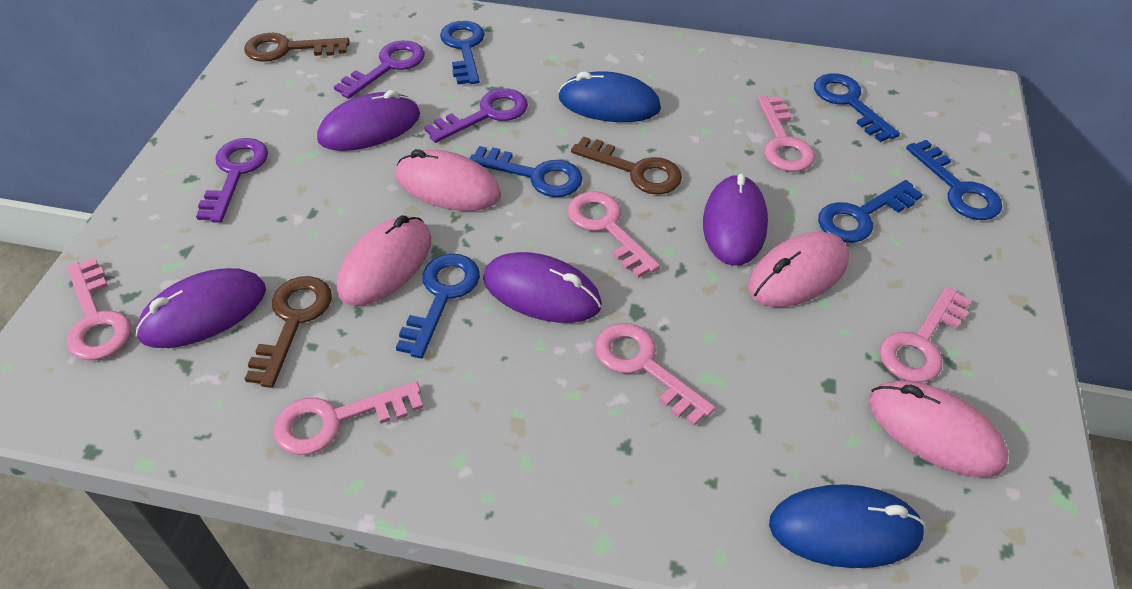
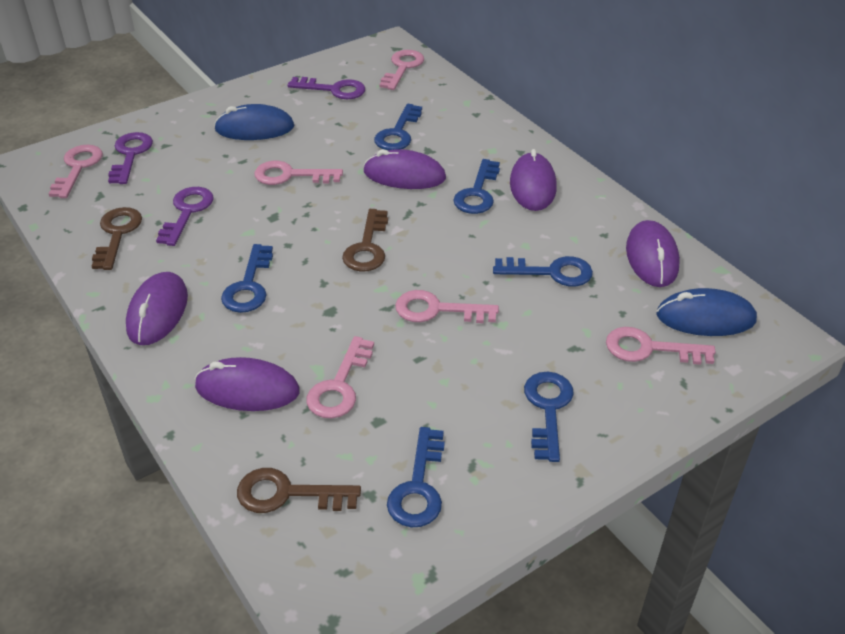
pink mouse: [337,215,431,306] [396,149,501,211] [748,232,849,307] [868,381,1009,477] = 4 -> none = 0
purple mouse: [135,268,266,348] [317,90,420,151] [483,252,602,323] [703,173,768,266] = 4 -> [126,272,188,345] [195,357,300,411] [363,149,446,189] [510,149,557,211] [626,220,680,287] = 5

